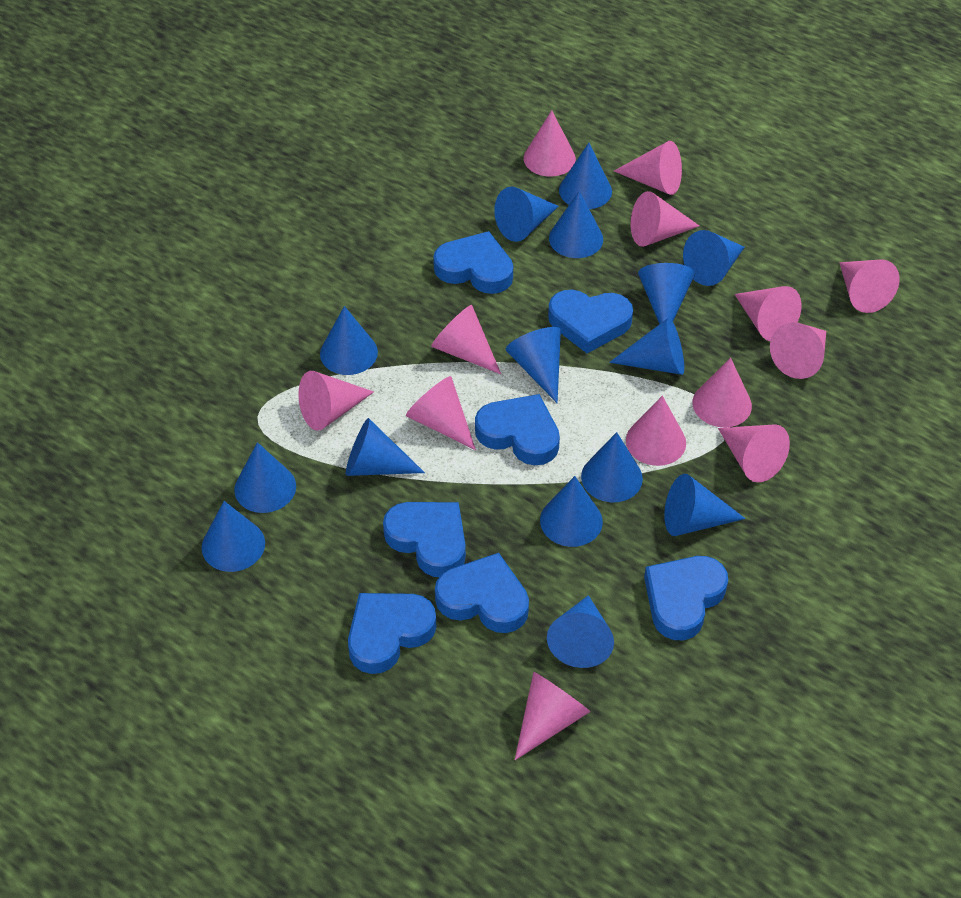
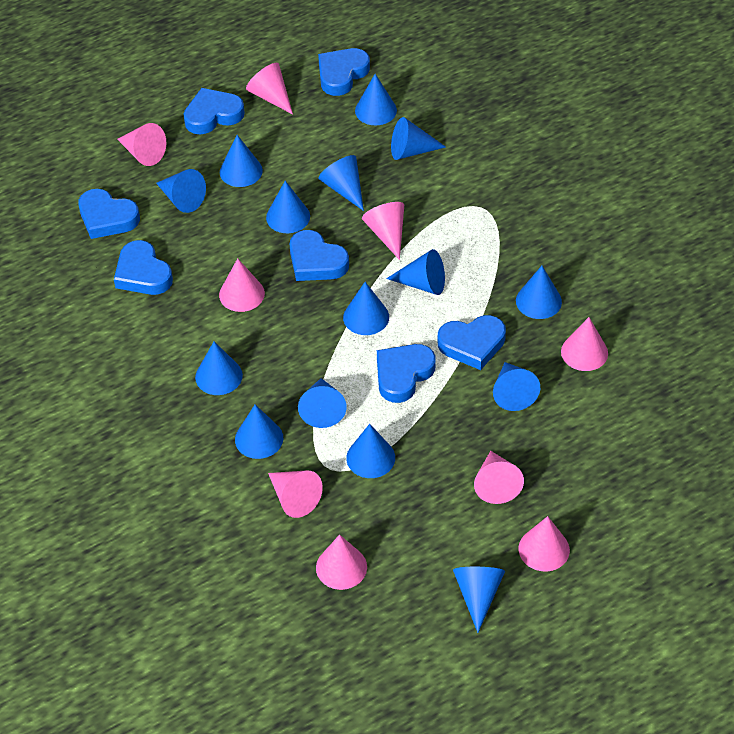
pink cone: [298,371,374,431] [406,376,476,450] [431,305,501,374] [515,672,590,760] [524,110,576,177] [614,141,682,195] [626,396,686,466] [631,191,699,247] [692,358,752,428] [718,424,790,482] [734,286,802,341] [770,322,826,379] [839,259,899,313] = 13 -> [117,123,166,166] [219,258,265,312] [246,63,293,114] [268,471,323,518] [316,534,367,590] [362,202,404,260] [474,451,524,504] [519,516,570,571] [561,317,608,371] = 9

